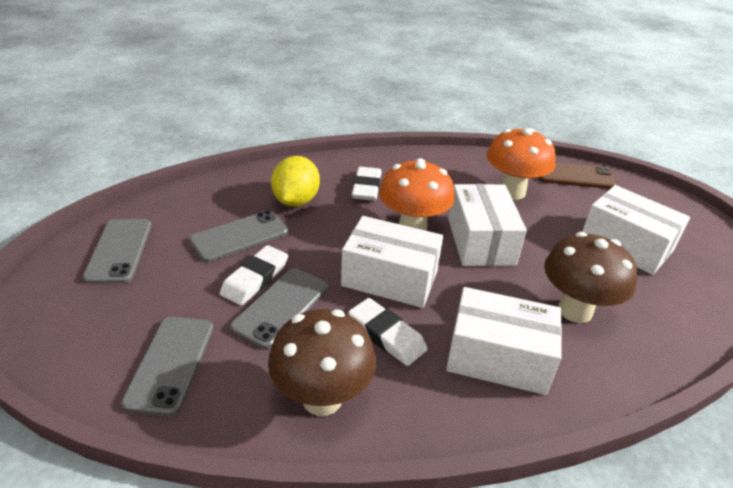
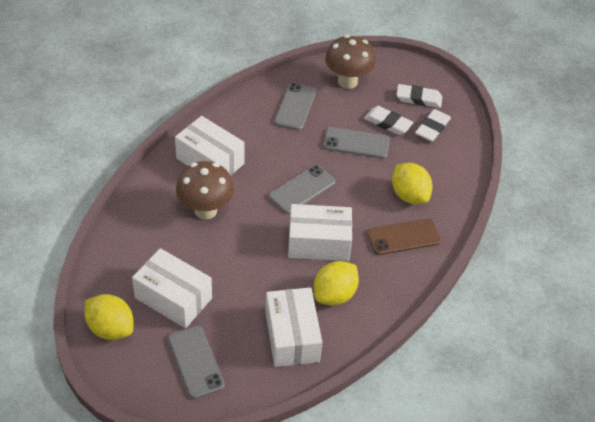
orange mushroom: [379,158,455,231] [487,128,556,199] = 2 -> none = 0
yellow lemon: [271,156,320,206] = 1 -> [85,294,134,340] [314,261,359,305] [392,163,433,204] = 3

